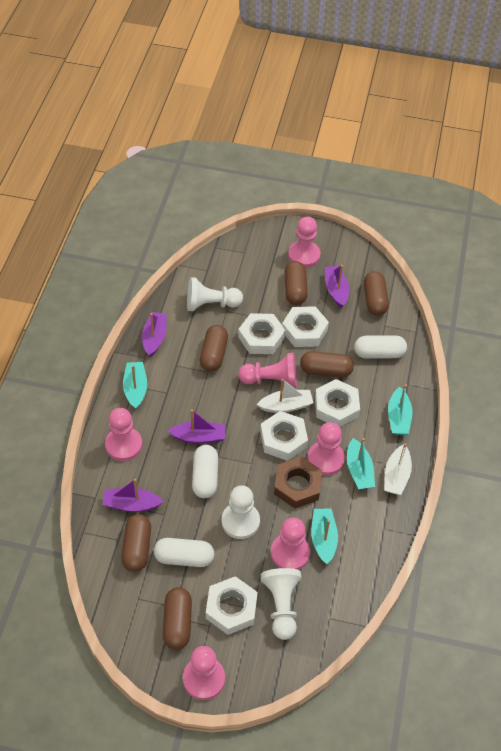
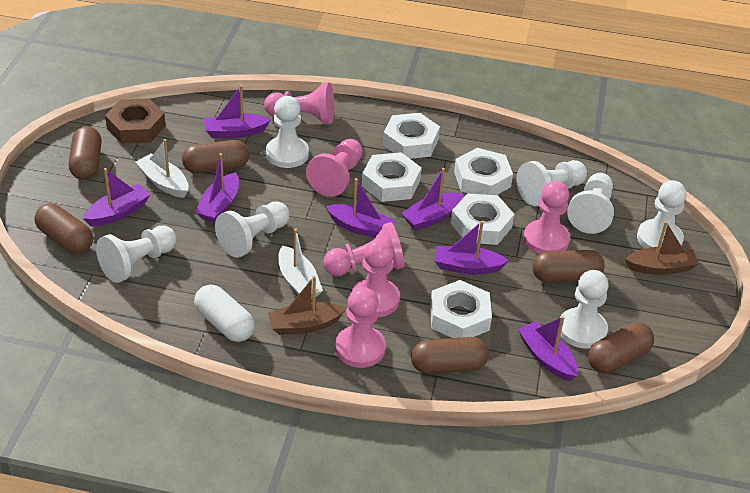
brown boat: none = 0 -> [268,276,346,335] [625,221,699,275] = 2
purple boat: [102,479,164,512] [142,312,167,357] [168,409,225,444] [325,265,349,308] = 4 -> [83,168,151,226] [195,153,239,223] [204,85,271,138] [326,178,395,238] [401,168,463,230] [434,221,509,275] [518,316,578,381] = 7
turquoise boat: [123,362,147,409] [311,509,338,564] [347,438,375,489] [388,384,413,435] = 4 -> none = 0
white capsule: [154,538,214,567] [192,445,218,498] [354,335,407,359] = 3 -> [194,285,255,342] = 1
white pawn: [187,277,243,311] [221,485,260,539] [261,568,301,640] = 3 -> [96,226,177,283] [215,201,290,258] [266,96,309,168] [516,160,587,206] [560,270,609,349] [567,173,614,234] [637,180,686,248] = 7

